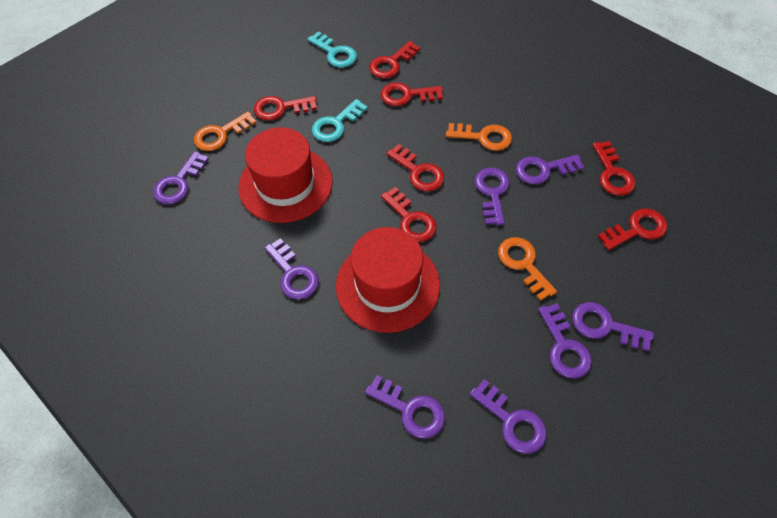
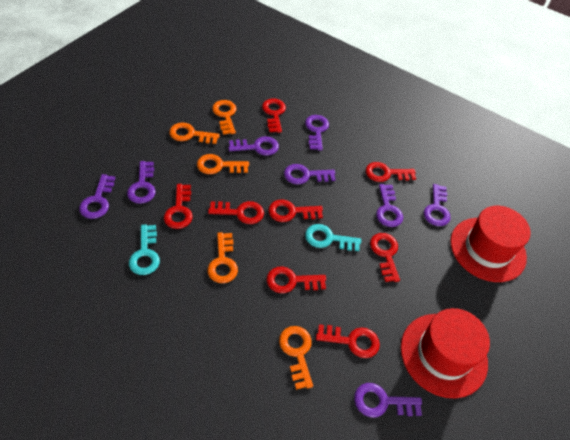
orange key: [194,111,257,151] [446,123,512,151] [498,237,557,301] = 3 -> [169,122,220,144] [197,154,249,174] [207,232,238,283] [212,100,236,135] [279,326,313,390] = 5
red key: [254,96,317,120] [369,41,421,78] [381,82,443,106] [381,187,436,242] [387,144,445,191] [593,141,636,196] [598,208,667,250] = 7 -> [164,184,193,229] [208,201,264,224] [262,98,286,133] [266,267,326,293] [268,199,323,222] [316,324,380,358] [366,162,416,182] [370,233,400,282] = 8

